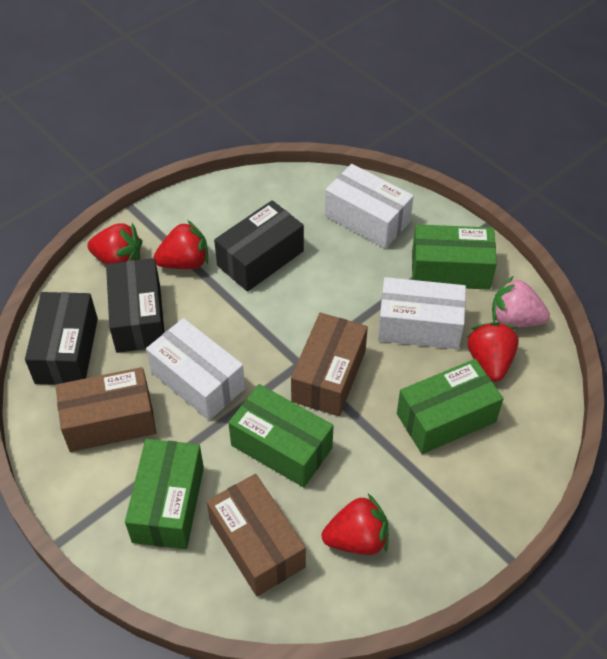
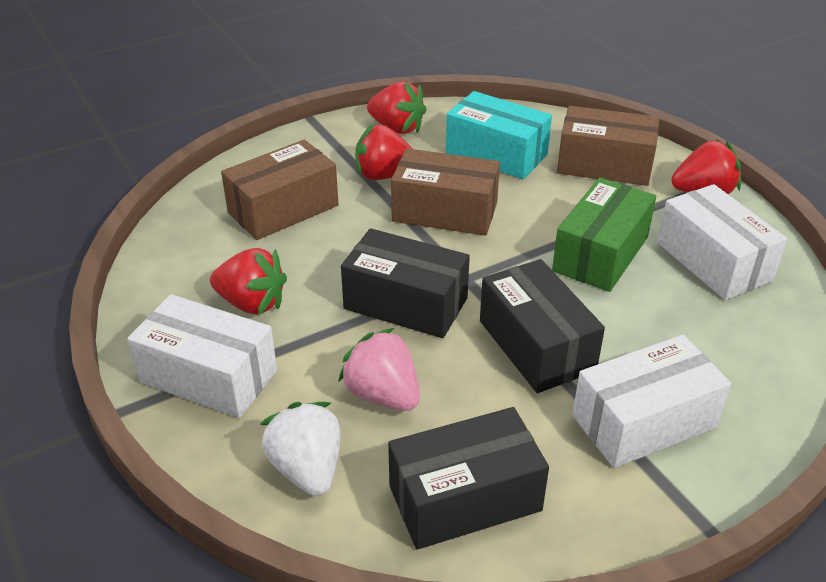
green box: [125,439,204,549] [228,384,334,487] [397,359,503,454] [412,224,497,290] = 4 -> [552,178,656,292] = 1
turquoise box: none = 0 -> [446,91,552,179] = 1
white strawberry: none = 0 -> [261,402,340,496] = 1

